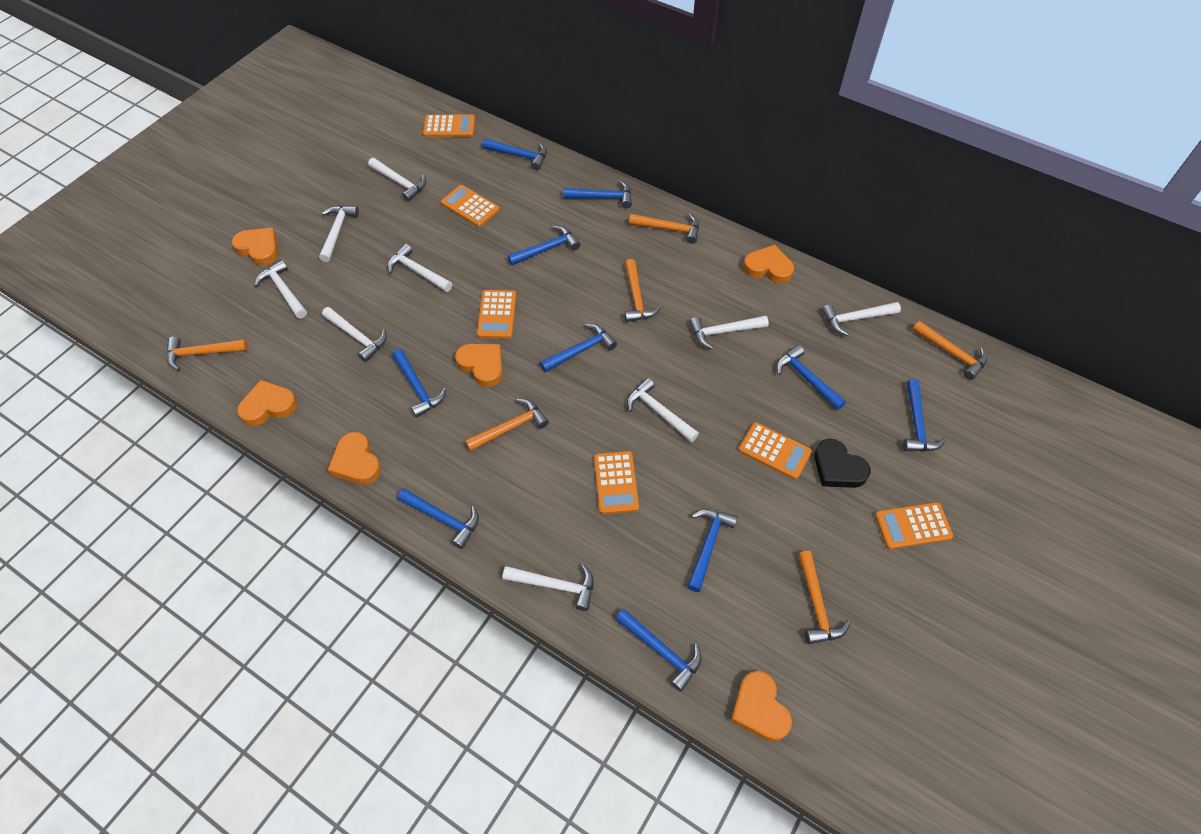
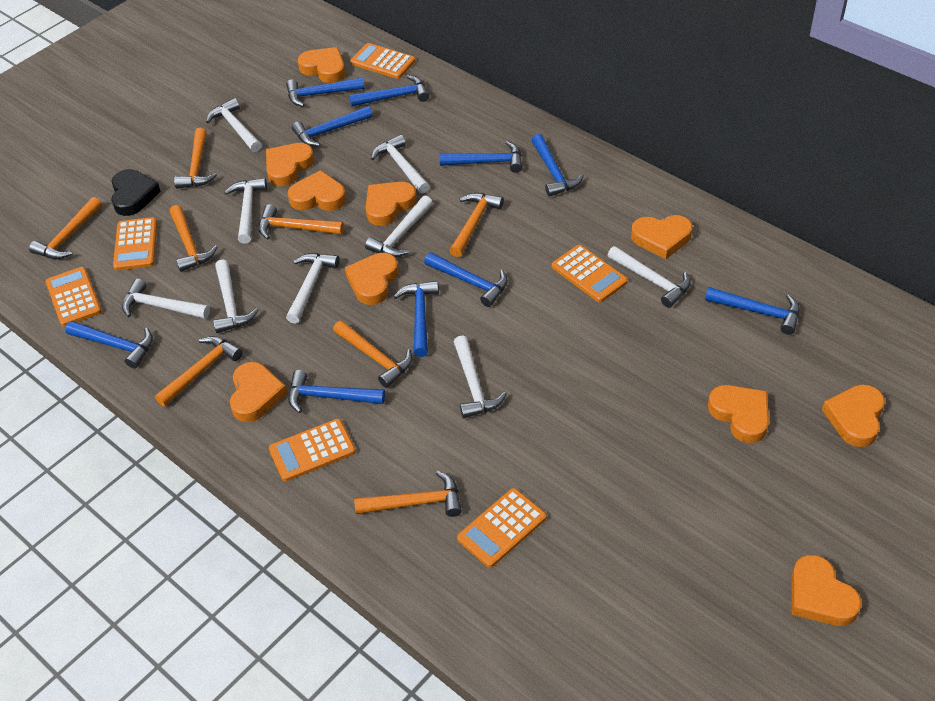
orange hammer: [166,337,248,371] [465,399,549,452] [624,259,661,322] [629,214,699,244] [798,551,851,644] [912,321,987,380] = 6 -> [29,197,102,259] [155,336,243,407] [170,205,218,272] [174,128,217,189] [258,204,344,240] [333,320,412,388] [354,471,462,517] [449,193,504,257] = 8
orange heart: [232,228,278,266] [237,380,297,426] [328,432,381,485] [455,344,503,387] [731,671,792,742] [743,245,794,284] = 6 -> [230,362,287,422] [266,143,314,186] [288,170,346,211] [298,47,345,83] [345,253,399,305] [365,182,417,226] [631,215,692,259] [708,385,769,443] [792,555,862,626] [822,384,885,447] = 10

